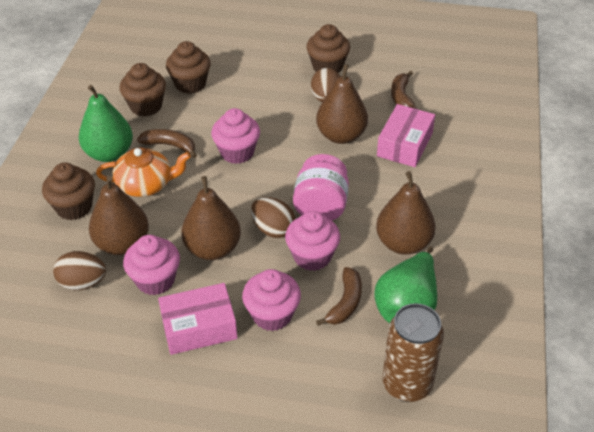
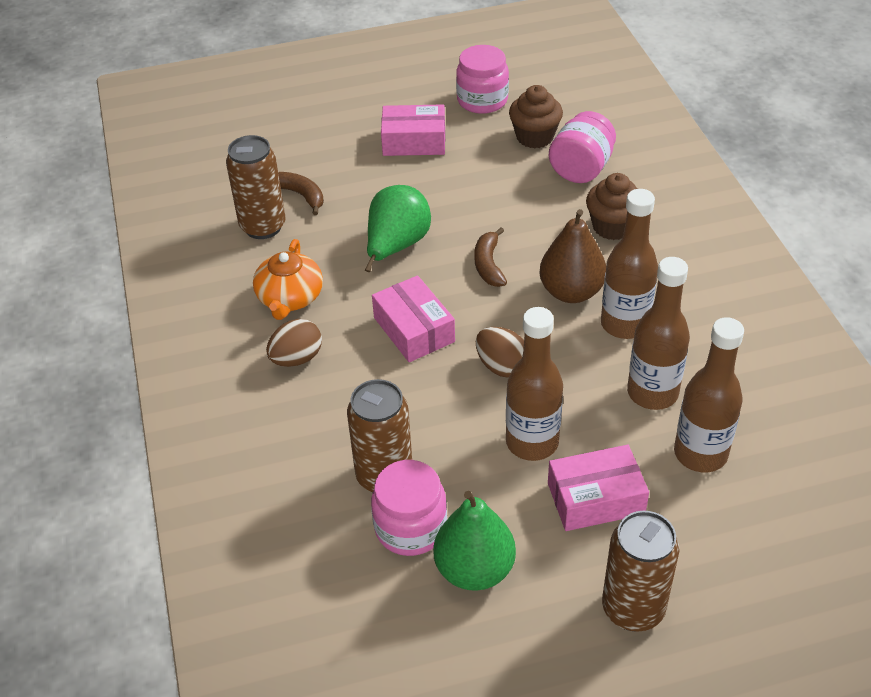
brown banana: [137,129,197,158] [316,267,362,326] [391,71,417,109] = 3 -> [278,172,324,215] [474,227,507,287] = 2
brown bottle: none = 0 -> [506,307,563,461] [601,189,658,339] [627,257,690,410] [674,317,744,472] = 4
brown can: [382,303,444,402] = 1 -> [226,135,286,239] [347,379,412,493] [602,511,679,631] = 3
brown cupcake: [42,162,95,220] [120,63,166,117] [166,41,211,94] [307,24,350,73] = 4 -> [509,85,563,148] [586,173,638,240] = 2
brown egg: [53,251,106,290] [251,197,295,238] [311,68,341,102] = 3 -> [266,319,322,367] [476,327,524,378] = 2
brown pear: [89,176,149,255] [181,176,241,260] [316,64,368,144] [376,171,436,255] = 4 -> [539,209,606,303] = 1
pink box: [158,283,238,355] [377,104,435,167] = 2 -> [372,275,455,362] [381,104,445,156] [548,445,649,531] = 3
pink cupcake: [123,235,180,295] [211,108,260,164] [242,269,301,331] [285,211,340,271] = 4 -> none = 0
pink jar: [293,154,349,221] = 1 -> [371,460,447,556] [456,45,509,114] [549,111,616,183] = 3

